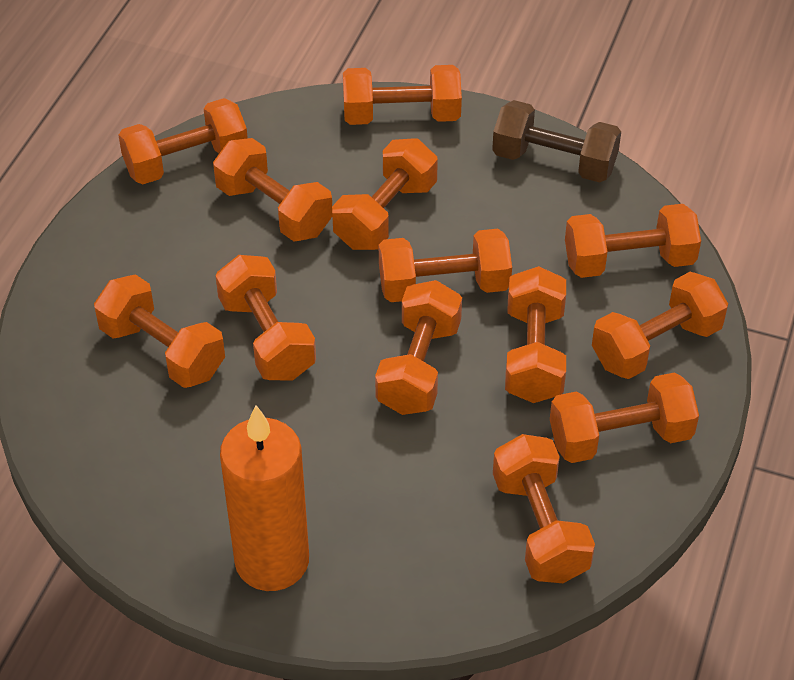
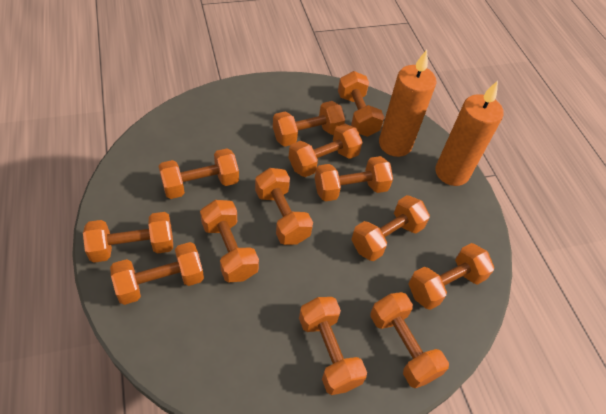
brown dumbbell: [492,100,621,182] = 1 -> none = 0
orange candle: [220,405,309,591] = 1 -> [379,50,436,157] [435,81,504,186] = 2

